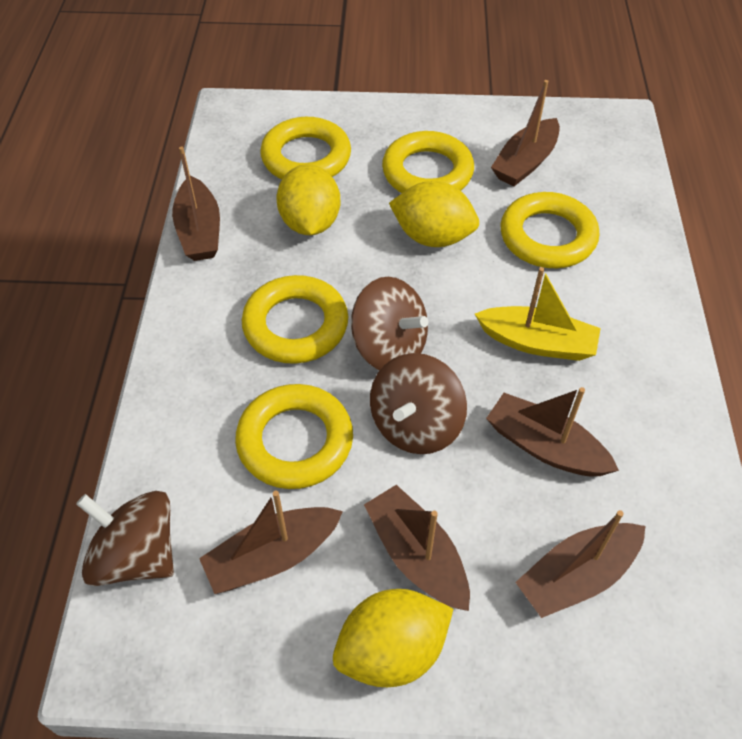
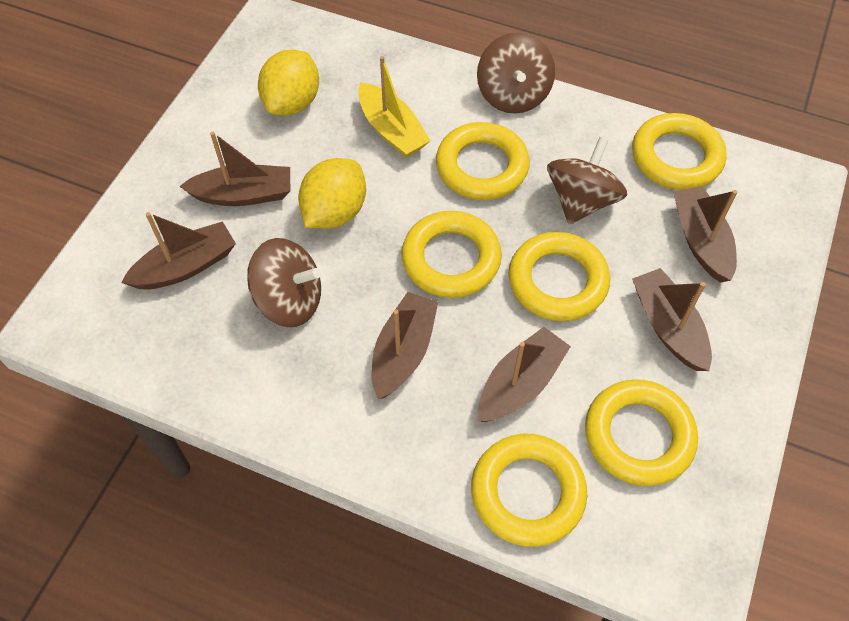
yellow lemon: [276,164,340,235] [333,589,453,687] [389,181,479,247] = 3 -> [258,49,319,116] [298,158,366,229] = 2
yellow ring: [235,384,353,489] [242,275,348,364] [260,117,351,179] [382,131,474,193] [500,192,600,268] = 5 -> [402,211,502,298] [436,122,530,200] [471,434,587,547] [508,232,610,321] [585,379,698,486] [632,113,727,190] = 6

